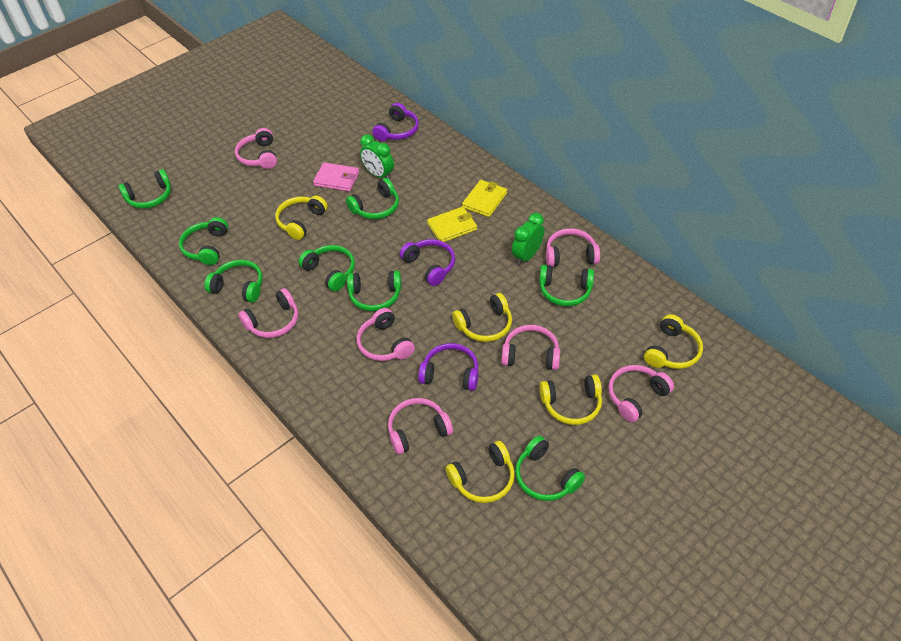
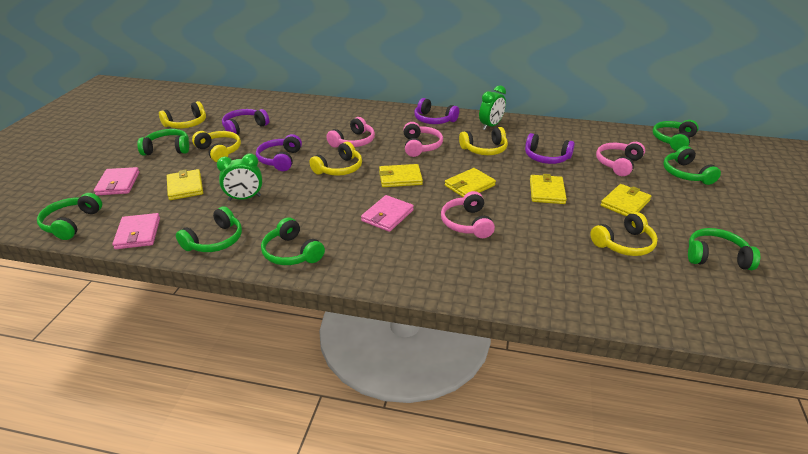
green headphones: [119,169,171,209] [179,217,228,265] [204,260,263,303] [298,245,355,292] [346,178,399,219] [347,271,401,311] [515,436,585,501] [539,265,594,306] = 8 -> [37,193,102,240] [137,129,189,156] [176,206,242,252] [261,218,325,265] [653,120,699,151] [663,146,721,185] [688,228,760,270] = 7
pink headphones: [235,128,277,169] [238,288,298,338] [357,308,415,361] [388,398,453,455] [501,325,560,370] [546,228,600,267] [608,365,674,422] = 7 -> [326,117,375,148] [403,122,443,157] [441,191,495,238] [596,142,645,176] = 4
pink wallet: [313,162,359,191] = 1 -> [94,167,139,195] [112,213,160,249] [361,195,414,232] = 3
purple headphones: [372,103,419,141] [400,239,455,286] [418,343,479,391] = 3 -> [222,109,269,135] [256,134,302,171] [414,98,459,124] [525,133,575,164] = 4
yellow wallet: [427,207,477,242] [462,180,507,217] = 2 -> [167,169,203,200] [379,164,423,187] [445,168,496,197] [530,174,567,204] [601,184,651,216] = 5

